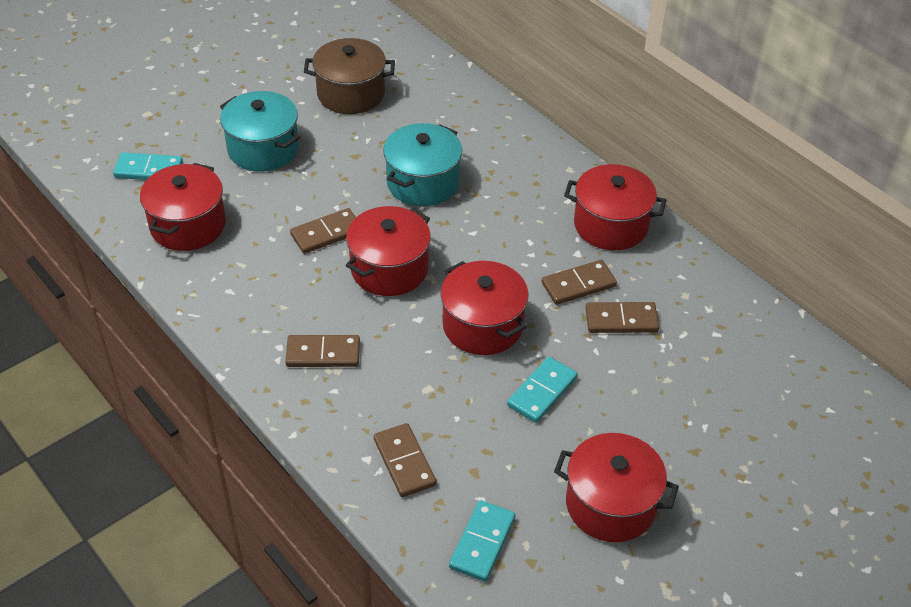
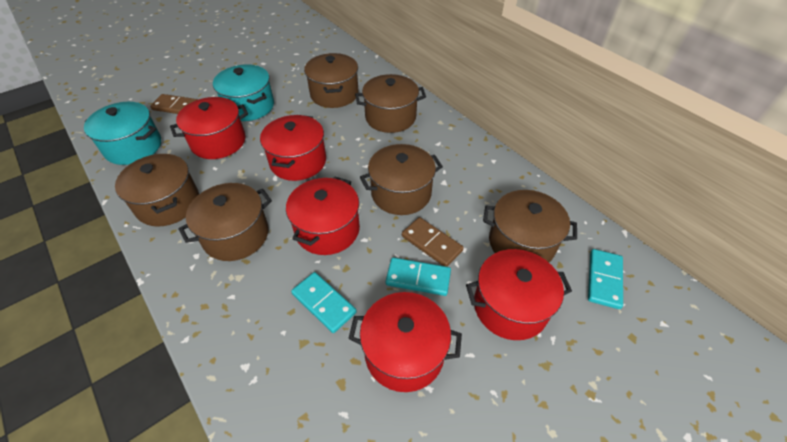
brown domino: [285,335,360,367] [290,208,356,254] [374,423,437,497] [542,260,617,305] [585,302,659,333] = 5 -> [150,94,199,114] [402,217,464,267] = 2
brown pot: [304,38,395,114] = 1 -> [115,154,199,227] [178,183,272,261] [304,53,358,108] [355,74,426,133] [360,144,443,215] [483,190,577,262] = 6

